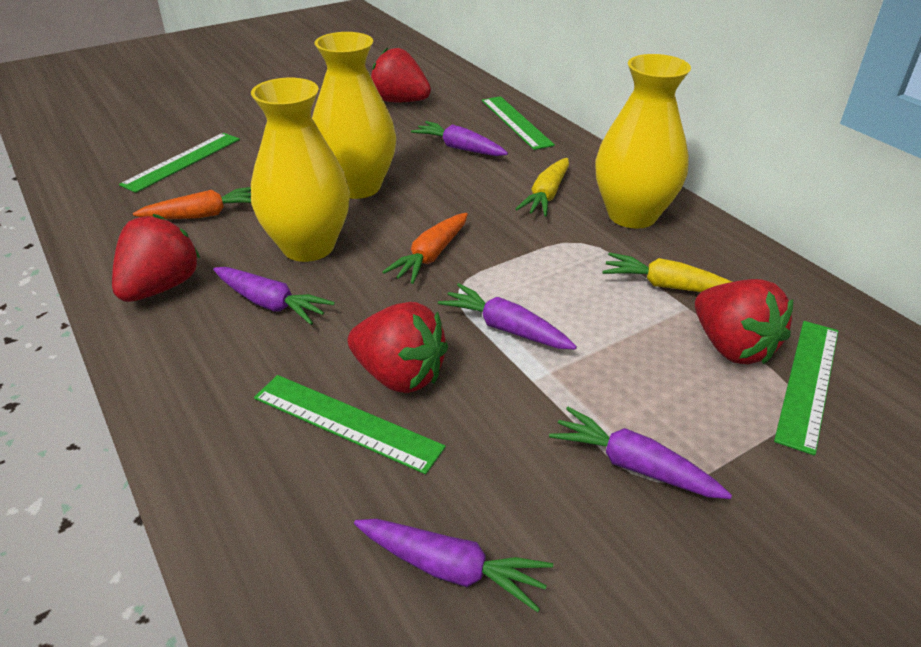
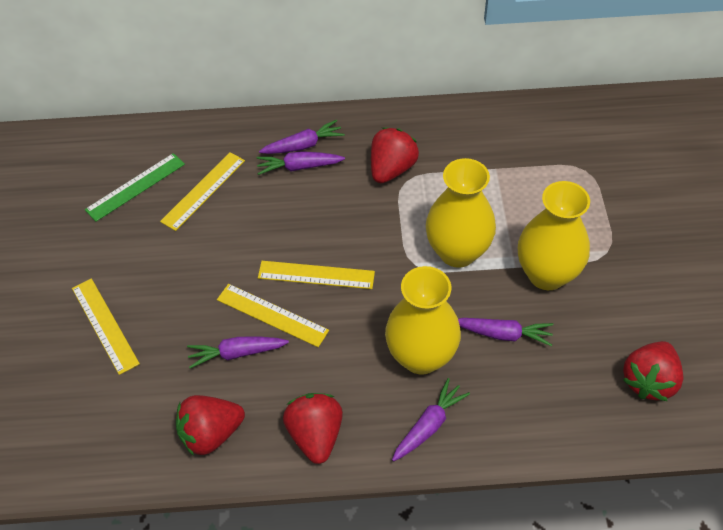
green ruler: [119,133,240,193] [254,375,446,474] [482,96,555,150] [774,321,838,456] = 4 -> [85,153,185,222] = 1
orange carrot: [133,187,251,219] [382,213,468,284] = 2 -> none = 0
yellow carrot: [516,158,569,217] [602,252,732,292] = 2 -> none = 0
yellow ruler: none = 0 -> [72,278,140,375] [160,152,245,231] [217,284,329,347] [258,261,375,289] = 4

